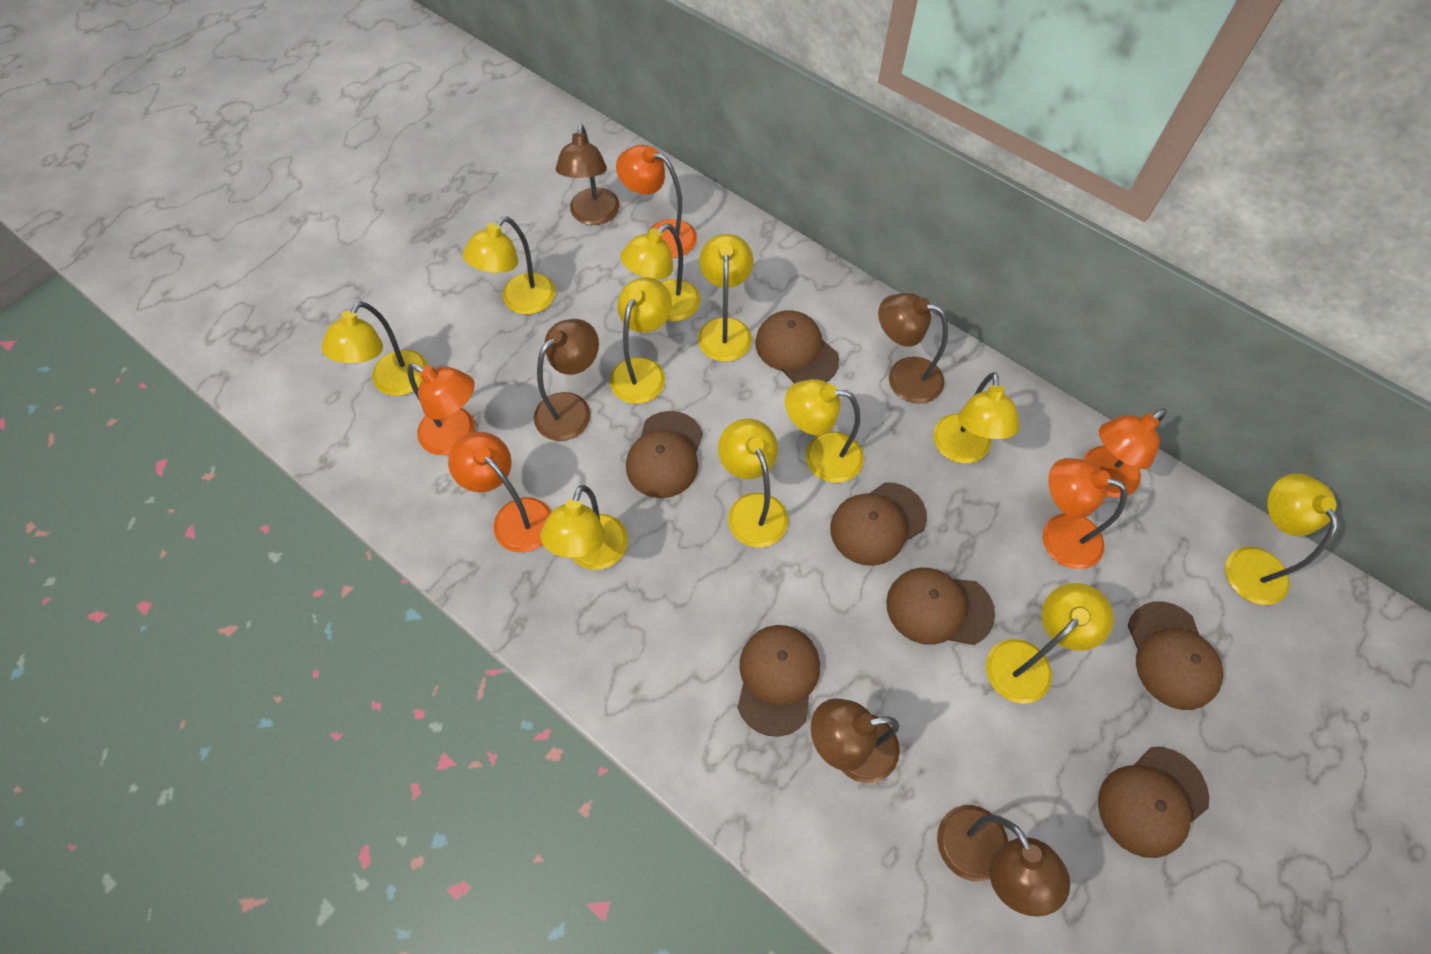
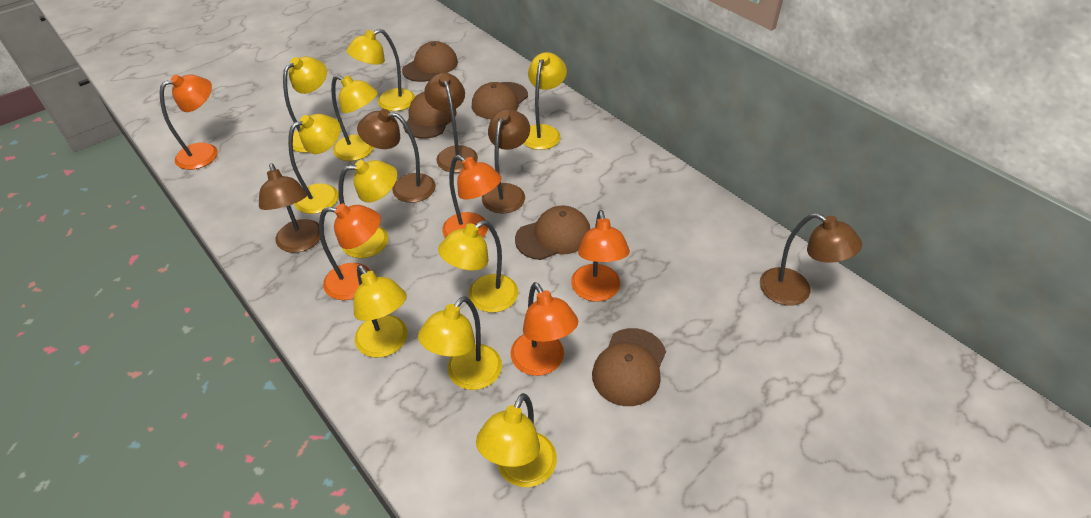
brown cap: [626,411,703,498] [737,625,820,737] [755,310,839,384] [830,482,927,566] [886,568,995,645] [1098,747,1209,858] [1128,601,1223,710] = 7 -> [402,41,458,82] [403,92,457,139] [472,82,528,119] [515,206,590,260] [592,328,666,406] = 5
yellow lamp: [321,301,428,396] [463,217,555,314] [540,485,628,570] [610,277,672,404] [620,224,700,322] [698,234,753,362] [718,419,788,547] [785,379,864,483] [933,372,1020,464] [986,583,1114,704] [1225,473,1338,605] = 11 -> [283,56,327,153] [288,114,341,214] [331,75,378,161] [338,160,397,258] [346,29,415,111] [354,265,408,358] [418,296,502,390] [438,220,518,313] [476,393,557,487] [523,52,567,150] = 10

